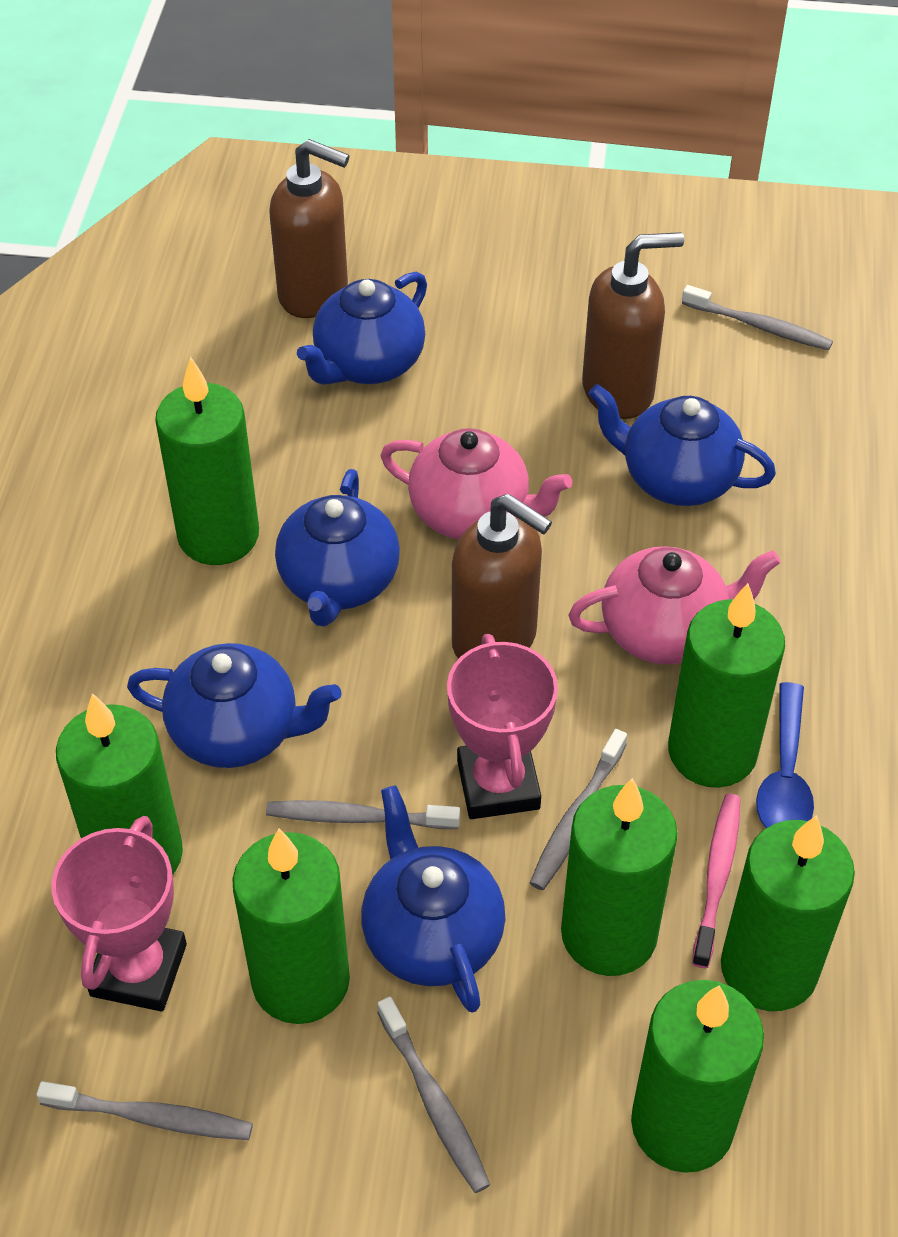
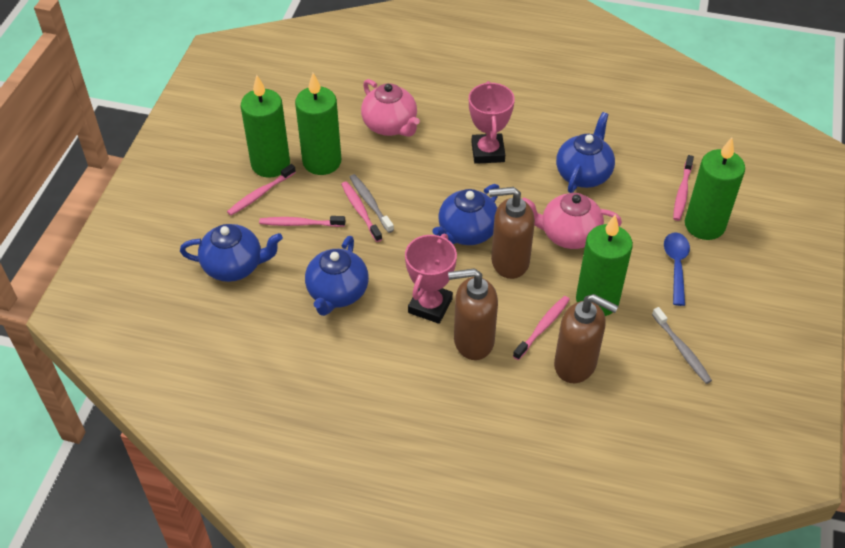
blue teapot: [127,643,342,768] [275,469,400,627] [297,272,427,385] [361,785,505,1013] [588,384,776,506] = 5 -> [180,224,283,282] [305,236,369,316] [432,184,499,245] [556,112,615,193] = 4
green candle: [56,693,183,874] [155,357,259,565] [232,829,350,1024] [561,778,678,976] [631,980,764,1173] [668,583,785,788] [721,815,855,1011] = 7 -> [241,75,290,178] [295,73,341,175] [576,215,633,316] [685,137,745,240] = 4
grey toothbrush: [36,1081,253,1140] [266,800,460,829] [377,997,490,1193] [530,729,627,890] [682,285,833,350] = 5 -> [350,174,394,233] [652,307,712,384] = 2
pink toothbrush: [692,794,741,968] = 1 -> [227,164,296,216] [259,216,345,227] [341,181,382,242] [513,296,570,360] [673,155,694,221] = 5

